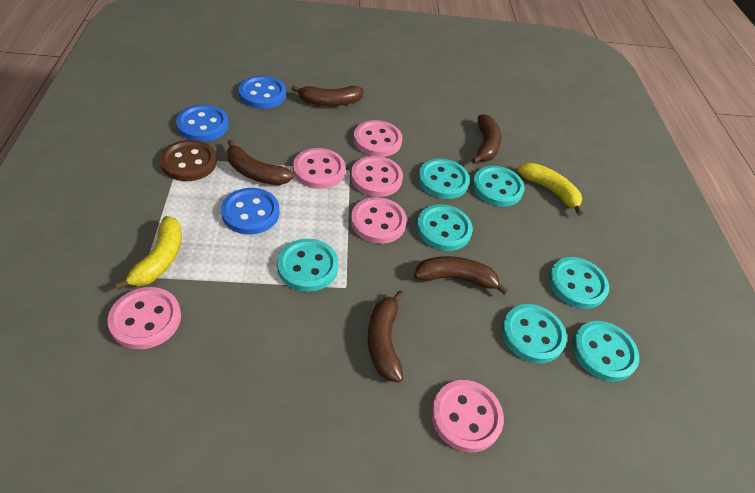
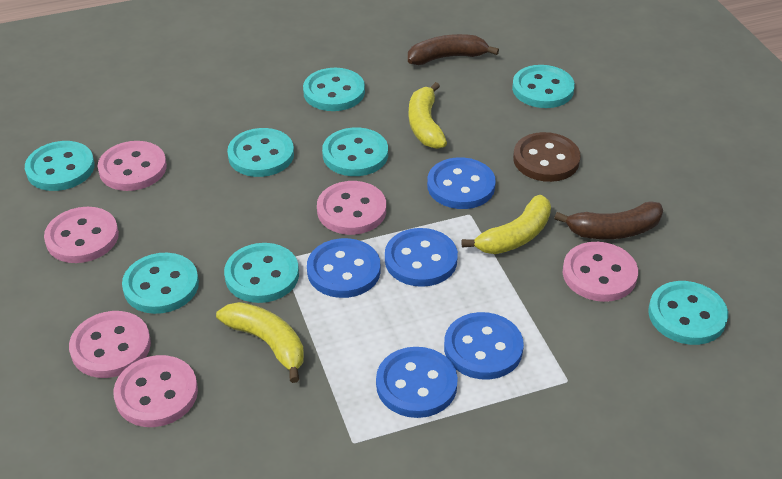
blue button: [176,105,229,142] [221,188,280,234] [239,76,286,109] = 3 -> [307,238,381,298] [376,347,458,418] [385,228,458,287] [427,157,496,209] [444,312,524,380] = 5
brown banana: [227,139,294,185] [291,85,363,106] [368,291,405,382] [414,256,508,295] [471,114,501,164] = 5 -> [408,34,499,65] [554,201,663,239] = 2
turquoise button: [277,239,339,292] [417,204,473,251] [418,159,470,199] [472,166,524,207] [502,304,567,363] [549,257,609,309] [572,321,639,382] = 7 -> [25,141,95,191] [122,253,199,314] [224,243,299,303] [227,128,294,177] [303,68,365,111] [322,127,388,176] [512,65,575,108] [648,281,728,345] = 8
yellow banana: [115,216,182,290] [517,163,583,216] = 2 -> [216,302,304,383] [409,82,447,149] [462,195,551,254] = 3

